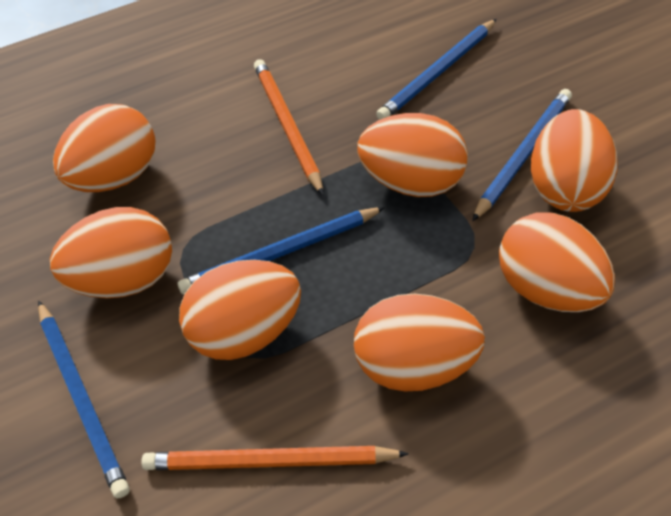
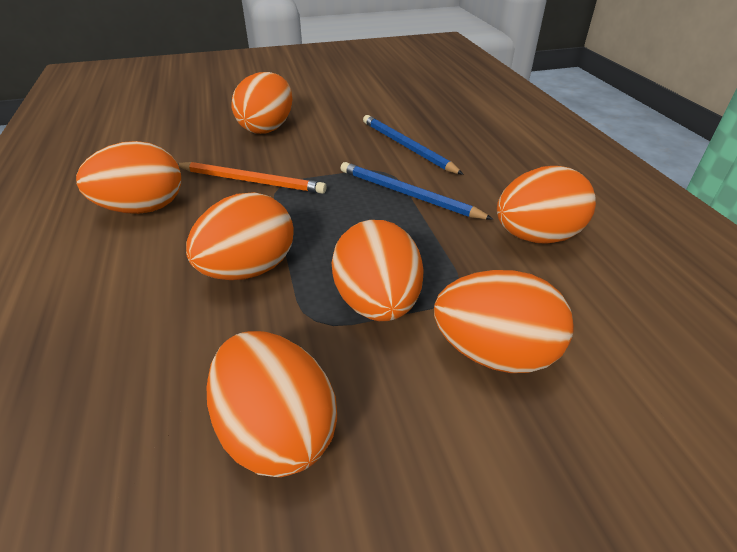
blue pencil: [38,301,130,498] [178,207,385,295] [376,19,497,120] [472,89,572,221] = 4 -> [340,162,494,220] [363,115,464,175] = 2
orange pencil: [141,446,409,470] [254,59,323,195] = 2 -> [178,162,326,194] = 1

